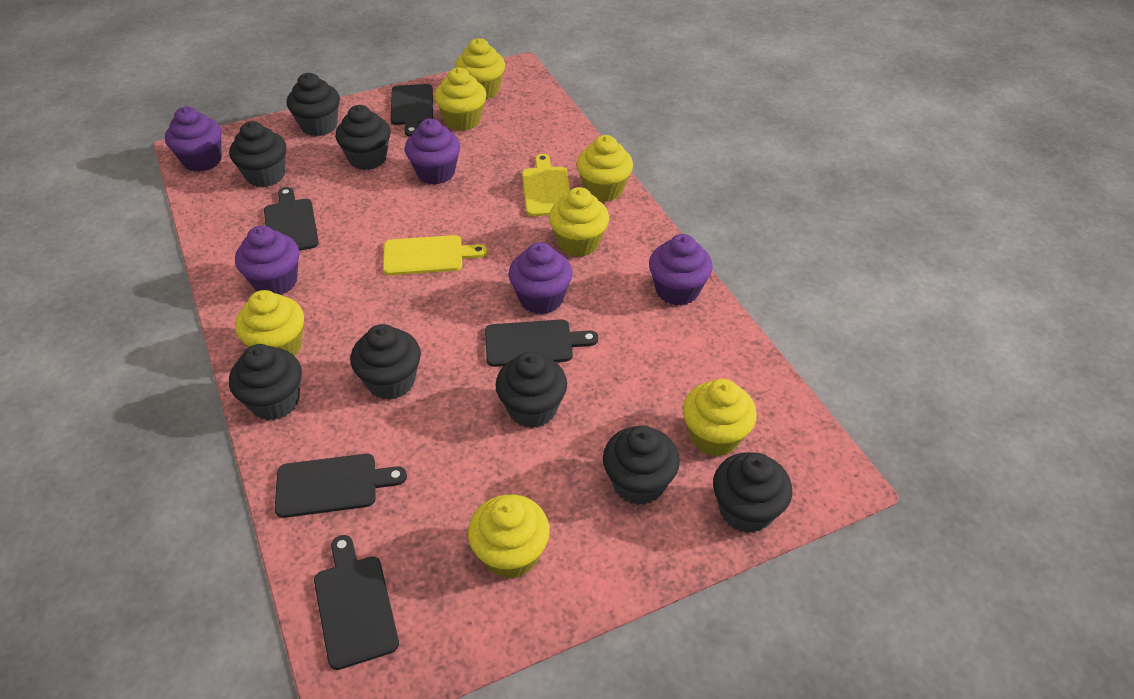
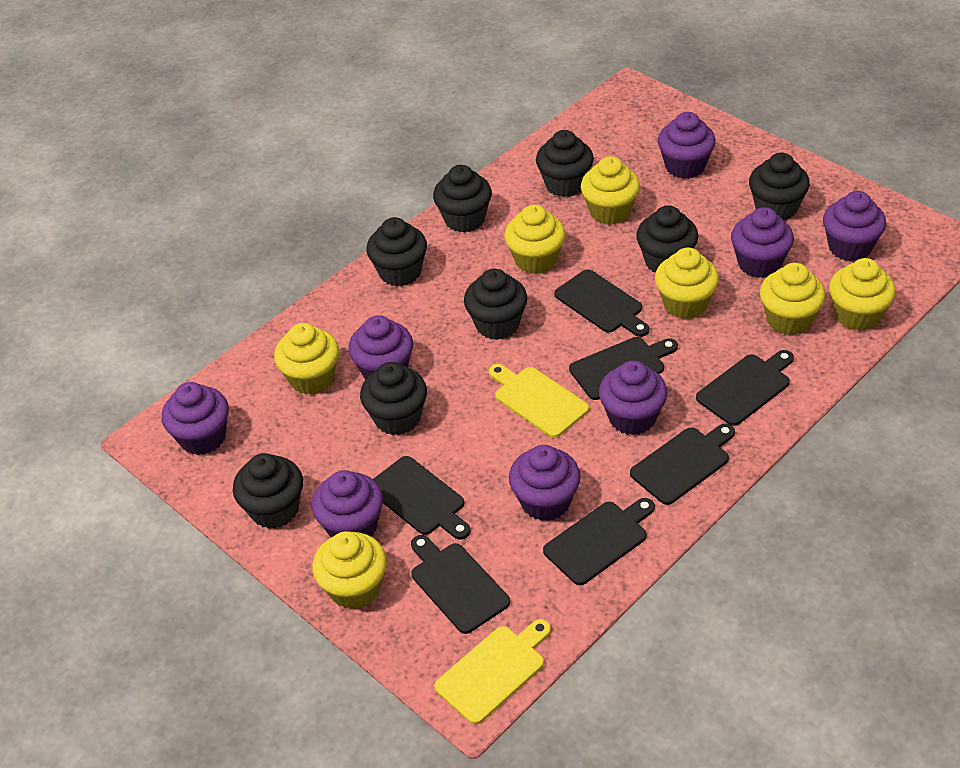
black cutting board: [264,187,319,251] [275,454,407,518] [314,535,399,670] [391,84,433,137] [485,319,598,367] = 5 -> [373,456,471,540] [411,535,510,634] [543,498,655,585] [554,269,649,337] [569,337,678,400] [630,423,735,505] [696,350,794,426] = 7
purple cupcake: [165,107,222,172] [235,225,299,295] [405,119,460,185] [508,242,573,315] [649,234,713,306] = 5 -> [162,382,229,455] [312,470,383,537] [348,315,413,380] [509,445,581,521] [599,361,667,435] [658,112,716,179] [731,207,794,278] [823,191,886,261] = 8

